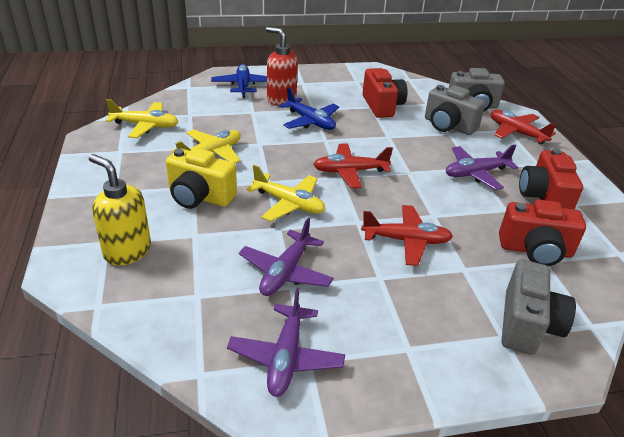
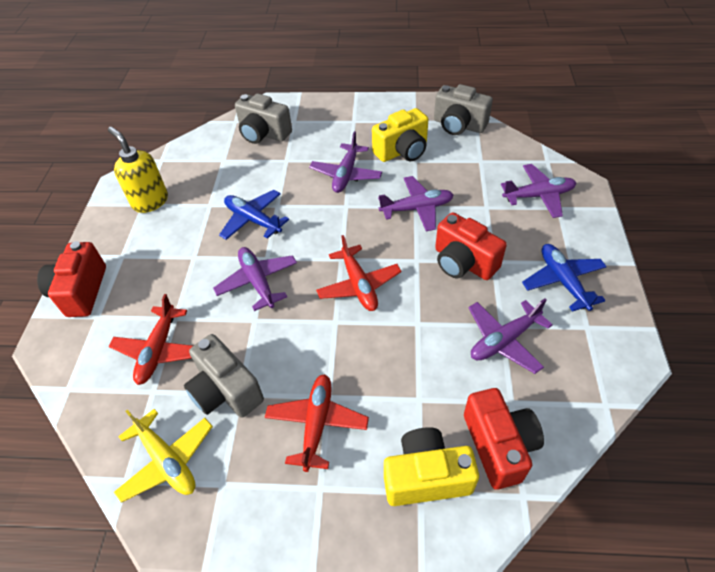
purple plane: [227,288,345,397] [239,218,334,296] [446,145,518,190] = 3 -> [213,247,297,311] [309,131,382,193] [378,176,454,231] [469,298,553,374] [501,164,576,218] = 5
red soap dispenser: [266,27,298,106] = 1 -> none = 0
yellow camera: [166,148,237,209] = 1 -> [372,108,428,162] [384,427,479,506] = 2
yellow plane: [106,99,179,138] [172,129,241,164] [246,165,325,222] = 3 -> [114,409,213,503] = 1

